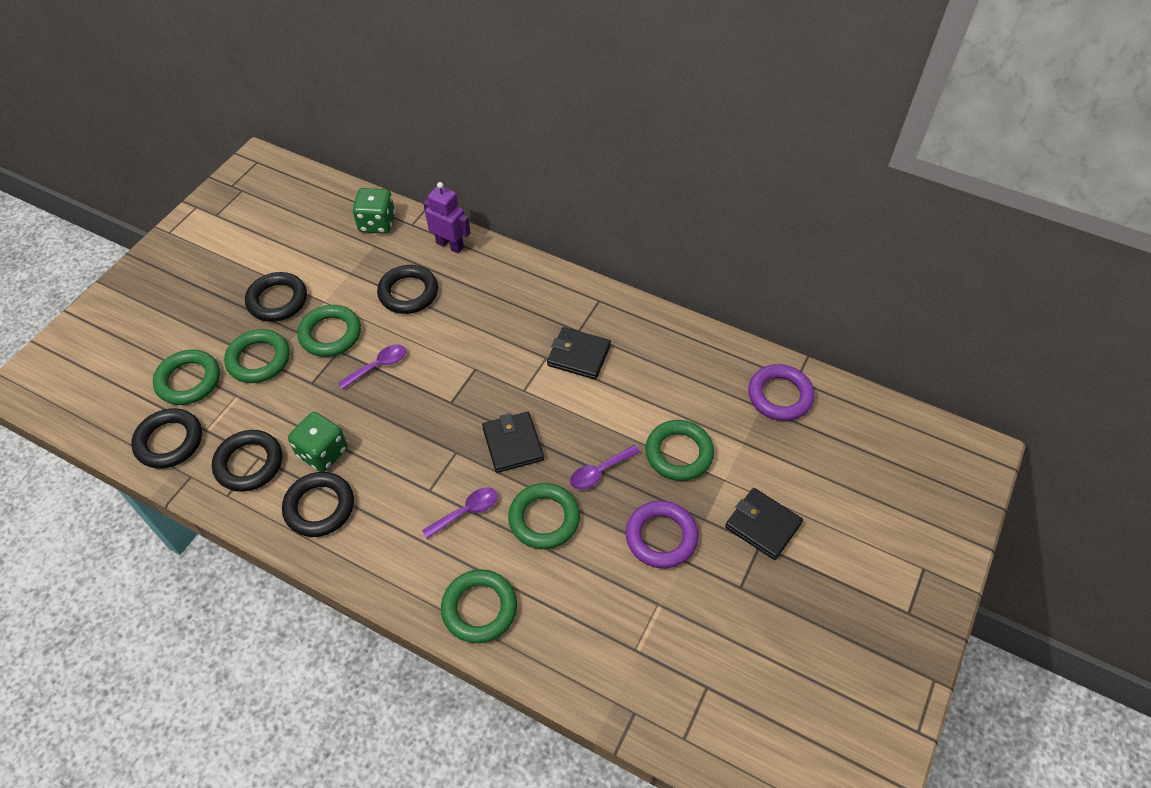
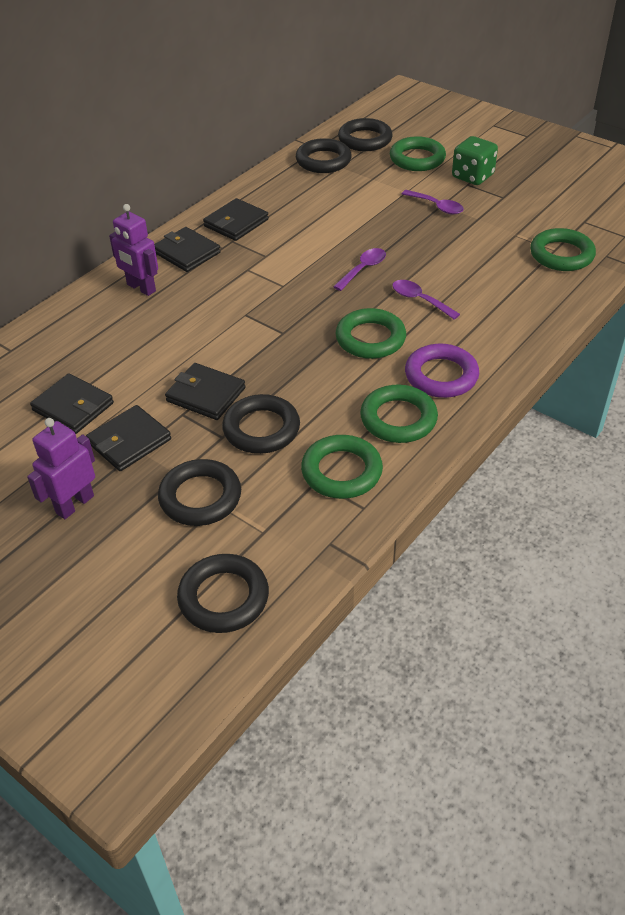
black wallet: [482,412,544,473] [547,327,611,380] [725,488,803,560] = 3 -> [30,373,114,434] [86,405,171,471] [154,227,221,272] [165,363,246,420] [203,198,269,241] = 5
green dice: [288,412,347,472] [353,188,395,234] = 2 -> [452,136,498,185] = 1
green ring: [153,350,220,405] [224,329,290,383] [298,305,361,357] [441,569,517,643] [508,483,580,549] [645,420,714,481] = 6 -> [301,435,383,499] [335,308,406,359] [360,384,438,443] [390,136,446,171] [530,228,596,271] = 5
purple ring: [626,501,698,568] [748,364,815,421] = 2 -> [405,344,479,398] = 1
purple robot: [423,182,470,253] = 1 -> [27,418,95,519] [109,204,158,296] = 2

